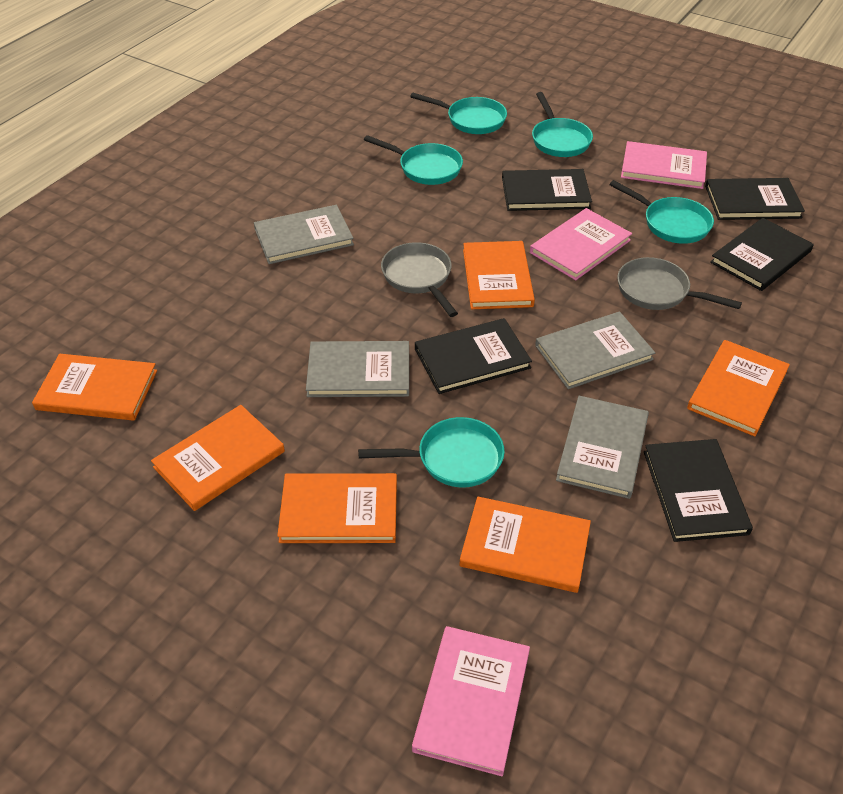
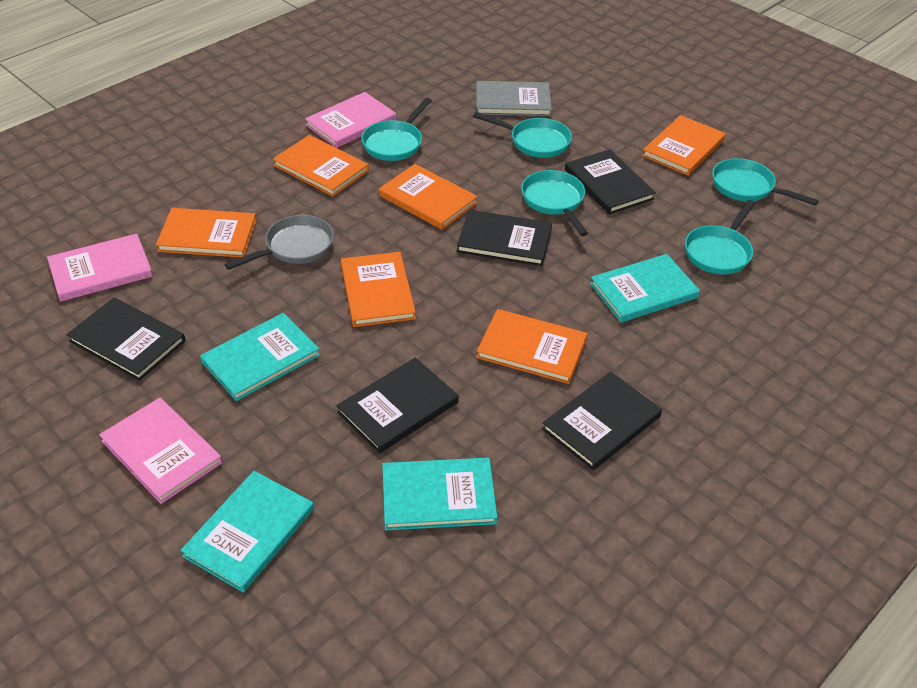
grey book: [254,205,354,264] [306,341,409,397] [535,312,655,389] [556,396,649,499] = 4 -> [476,81,552,116] = 1
grey pan: [381,242,458,317] [617,257,742,310] = 2 -> [225,215,334,270] = 1
turquoise book: none = 0 -> [181,471,314,593] [200,313,320,401] [382,458,497,530] [590,254,700,322] = 4

